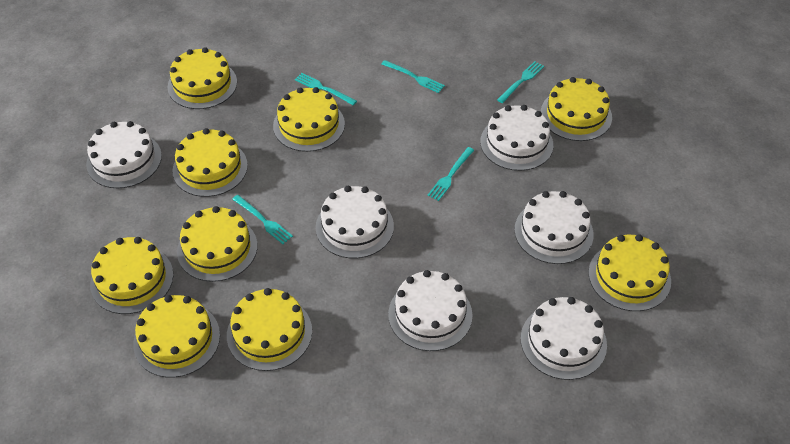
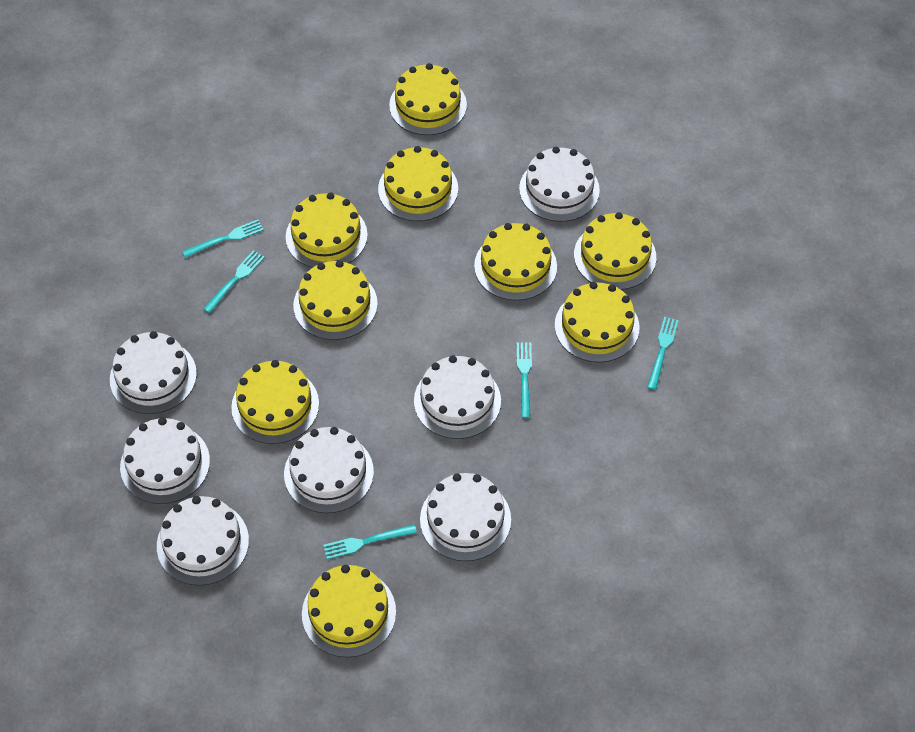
white cake: [86,121,162,188] [316,186,394,258] [388,270,473,351] [480,105,553,171] [514,191,594,264] [521,297,607,380] = 6 -> [110,331,197,414] [120,417,210,504] [157,496,249,586] [284,427,374,513] [414,355,501,439] [420,473,511,561] [519,147,600,222] = 7

